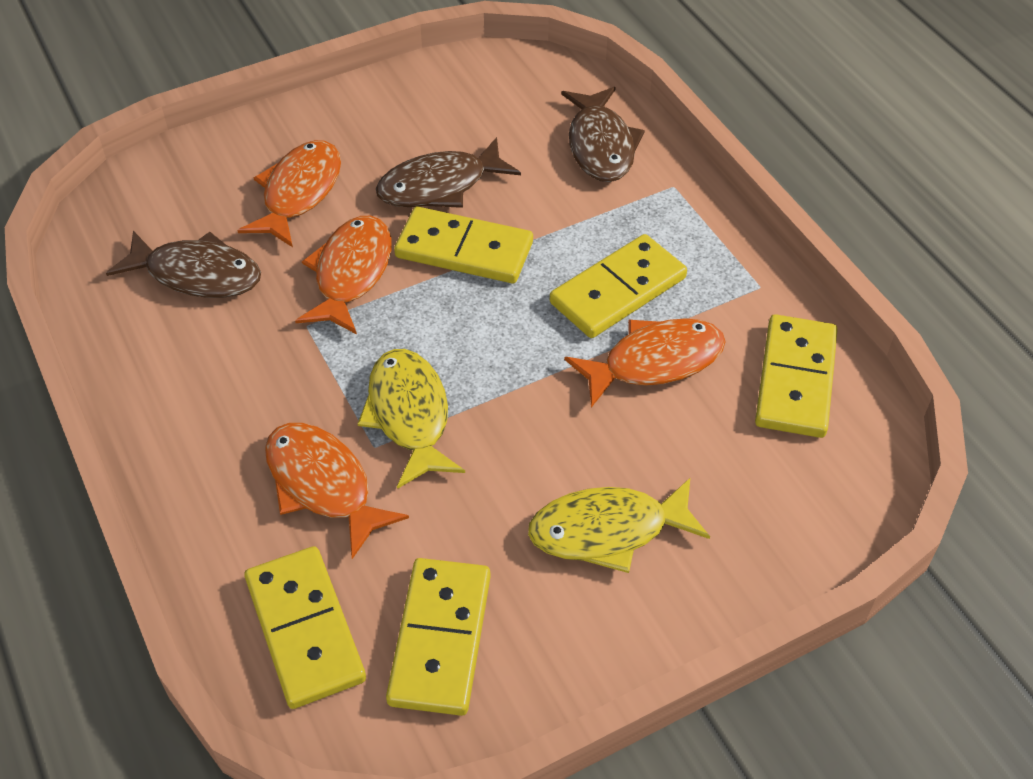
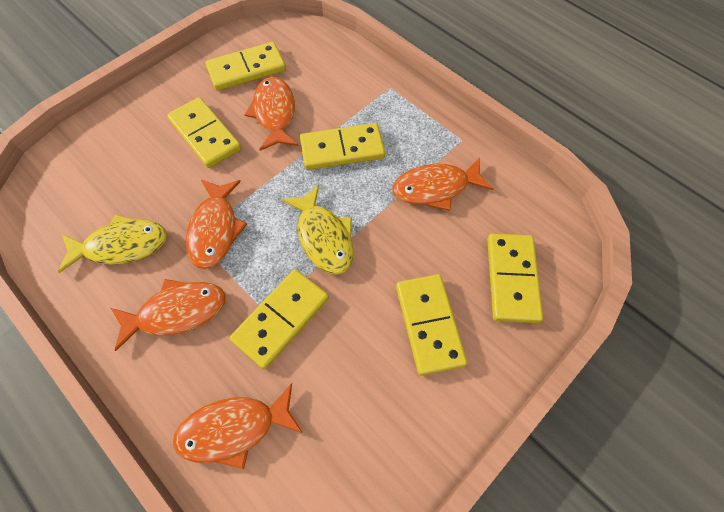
brown fish: [106,231,261,298] [376,137,521,208] [561,87,645,182] = 3 -> none = 0
orange fish: [237,140,341,247] [265,423,409,559] [295,216,392,334] [564,318,725,408] = 4 -> [111,279,226,351] [173,383,303,469] [186,179,247,269] [245,77,298,151] [392,157,493,211] = 5
yellow domino: [244,546,366,709] [386,558,490,716] [394,207,533,283] [550,234,687,338] [755,314,838,438] = 5 -> [167,97,241,168] [206,42,286,91] [230,269,329,369] [300,123,385,170] [396,274,467,376] [487,234,543,323] = 6

